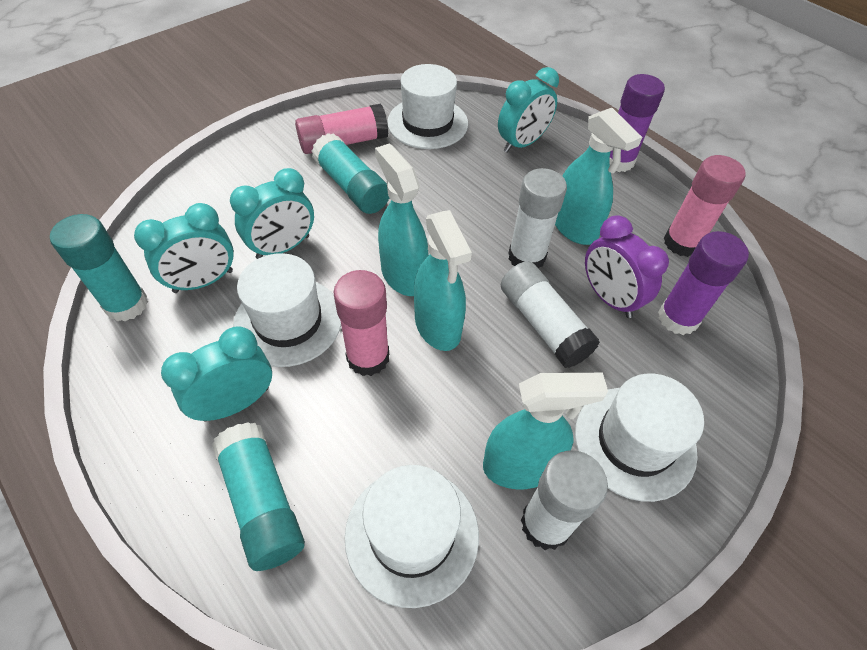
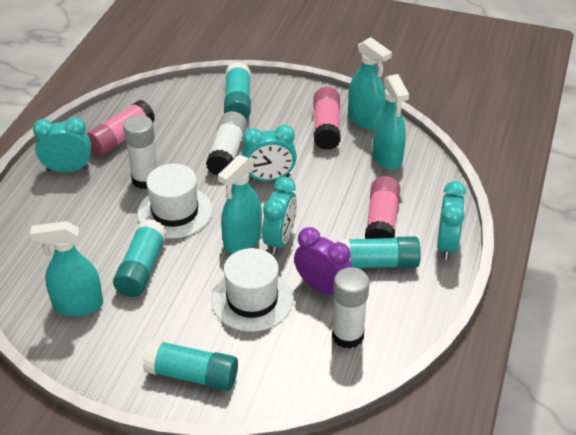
purple glue stick: [609,74,665,172] [658,231,749,335] = 2 -> none = 0
turquoise glue stick: [50,214,148,321] [212,422,305,571] [312,133,389,214] = 3 -> [113,219,167,297] [143,339,238,391] [224,62,251,119] [338,236,421,268] = 4
white hat: [233,253,341,367] [345,465,479,608] [387,64,468,149] [575,373,704,502] = 4 -> [138,164,213,239] [212,248,293,332] = 2

